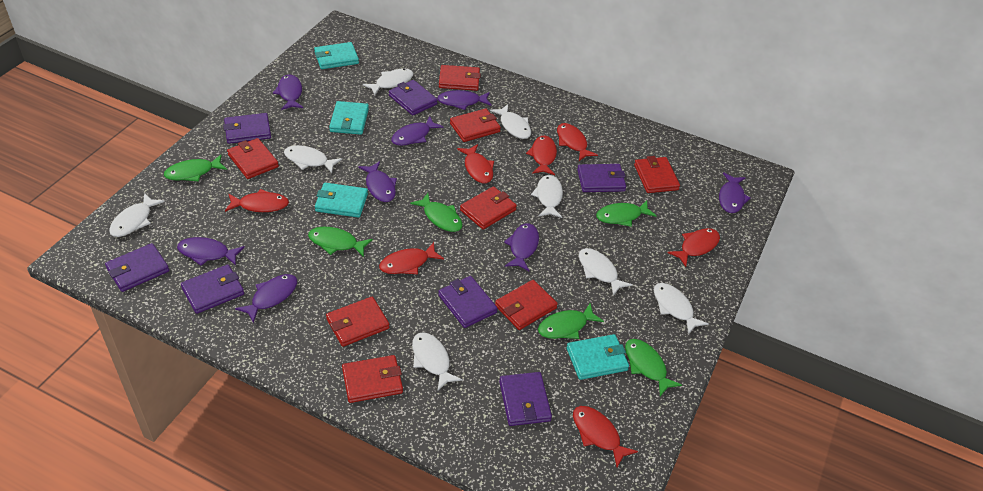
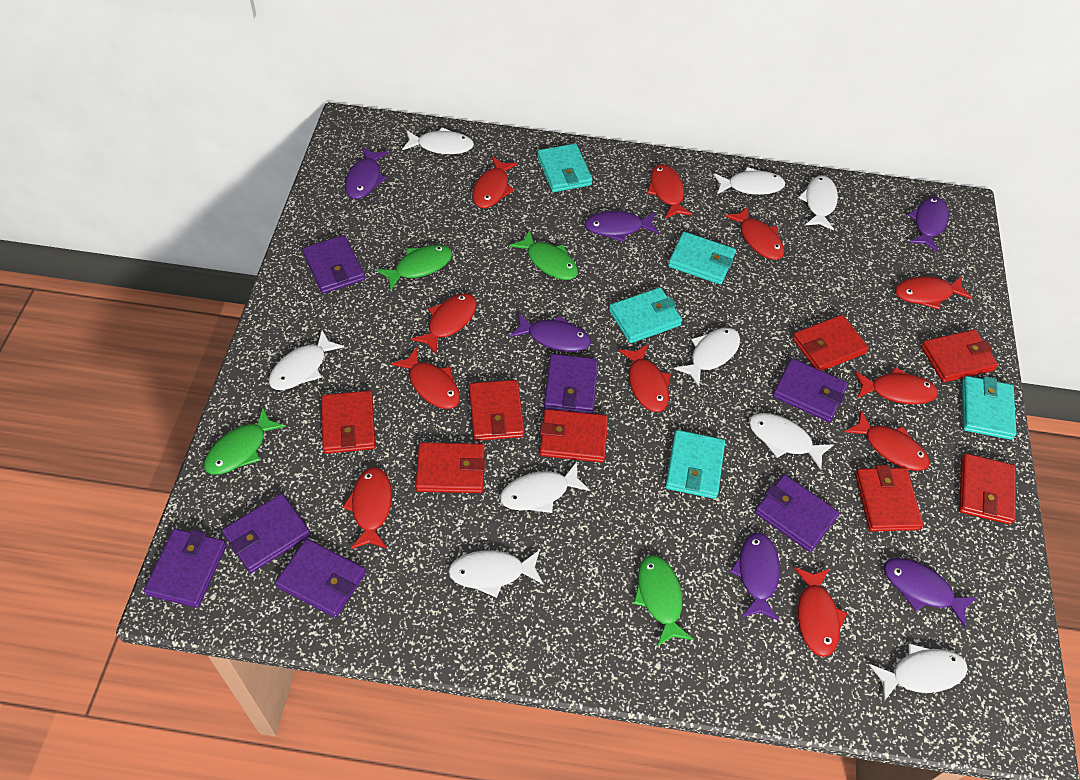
green fish: [164,155,227,182] [308,227,373,257] [410,193,463,232] [538,303,604,339] [596,200,656,227] [625,339,682,396] = 6 -> [204,408,286,475] [376,245,453,291] [509,230,578,280] [633,555,693,646] = 4
purple fish: [177,237,245,266] [235,274,297,323] [273,74,303,110] [358,161,397,202] [391,116,443,146] [437,90,491,110] [504,223,539,271] [719,173,751,213] = 8 -> [345,147,388,199] [509,313,591,352] [584,211,659,242] [730,532,780,621] [884,558,978,627] [908,196,949,252] = 6
red fish: [225,189,289,212] [379,242,444,274] [457,144,494,183] [526,136,557,175] [557,123,598,161] [573,406,638,467] [668,228,720,267] = 7 -> [342,467,392,549] [391,347,460,409] [411,293,477,354] [472,156,518,208] [618,344,671,412] [647,164,693,219] [725,206,784,260] [794,567,847,657] [845,410,930,471] [855,367,938,404] [895,275,973,310] = 11
turquoise wallet: [314,42,359,69] [315,183,368,218] [329,101,369,135] [566,334,629,380] = 4 -> [537,143,593,192] [609,287,682,343] [665,430,725,499] [668,232,736,285] [962,376,1017,440] = 5
white fish: [109,193,165,237] [284,145,342,173] [363,69,414,96] [412,332,463,391] [490,104,531,139] [531,175,563,218] [578,248,632,296] [654,283,708,335] = 8 -> [269,330,344,390] [402,127,474,154] [448,550,543,598] [500,462,590,513] [674,328,740,387] [713,167,785,195] [749,413,833,470] [798,175,838,231] [869,643,968,701] = 9

